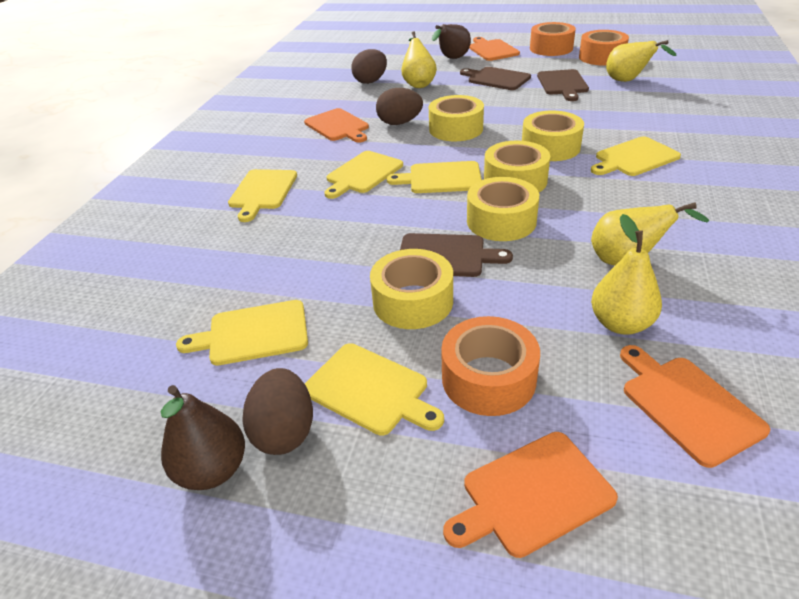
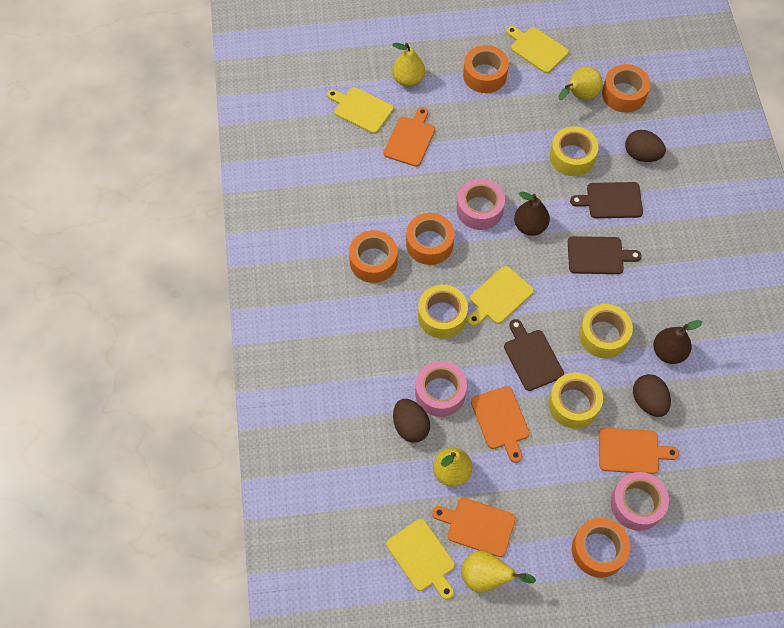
orange tape: [441,316,540,416] [530,22,576,56] [579,30,629,65] = 3 -> [349,230,398,283] [406,213,455,265] [463,45,509,93] [572,518,630,578] [602,64,650,113] = 5
pink tape: none = 0 -> [415,361,467,417] [457,179,505,230] [611,472,669,531] = 3
yellow cutting board: [176,300,308,366] [228,169,297,222] [305,343,444,436] [324,151,403,199] [387,161,482,193] [591,136,681,176] = 6 -> [327,87,394,134] [386,519,455,600] [467,266,534,326] [506,26,569,73] = 4
yellow tape: [370,249,453,329] [429,95,484,141] [467,177,539,241] [484,141,550,192] [522,111,584,161] = 5 -> [418,285,468,339] [548,372,603,429] [550,126,599,176] [579,304,633,358] = 4

